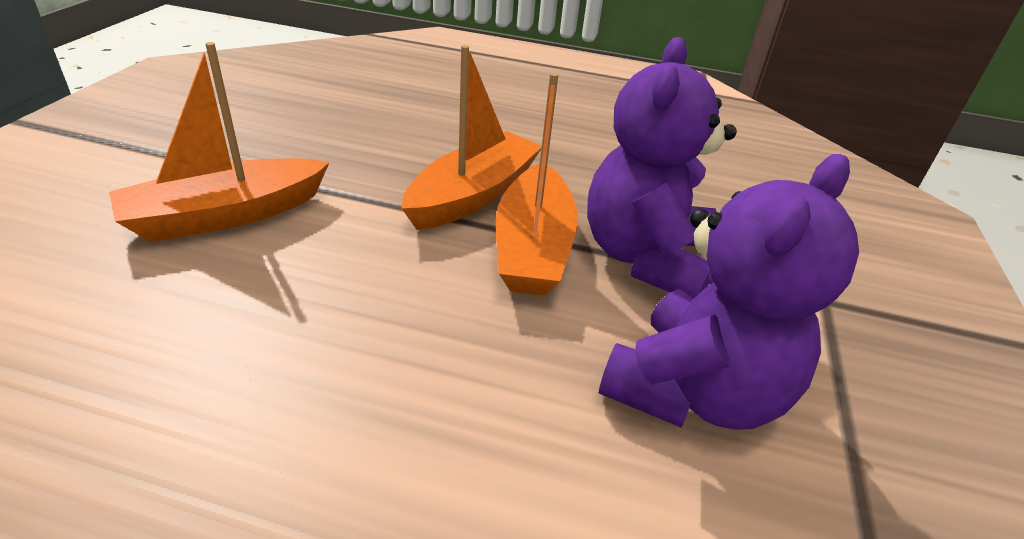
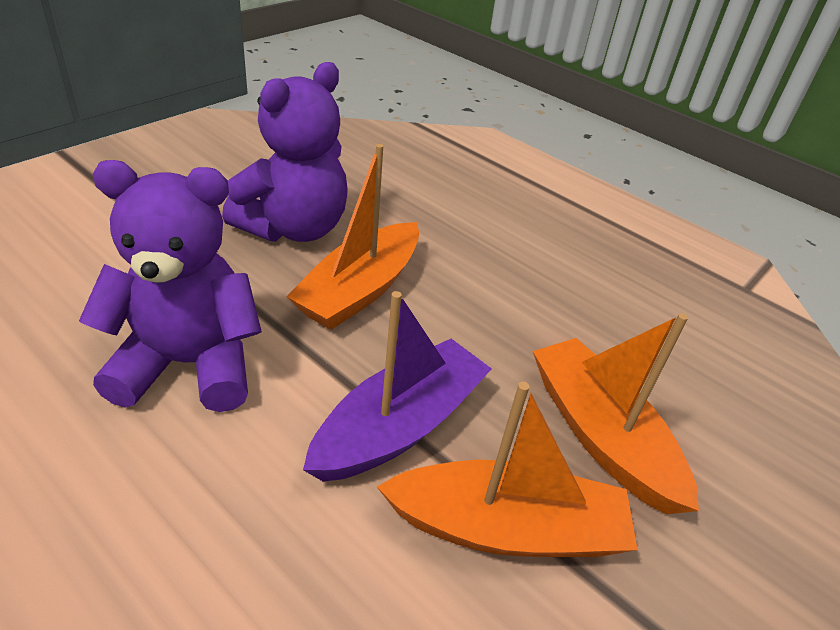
purple boat: none = 0 -> [303,291,492,482] = 1

